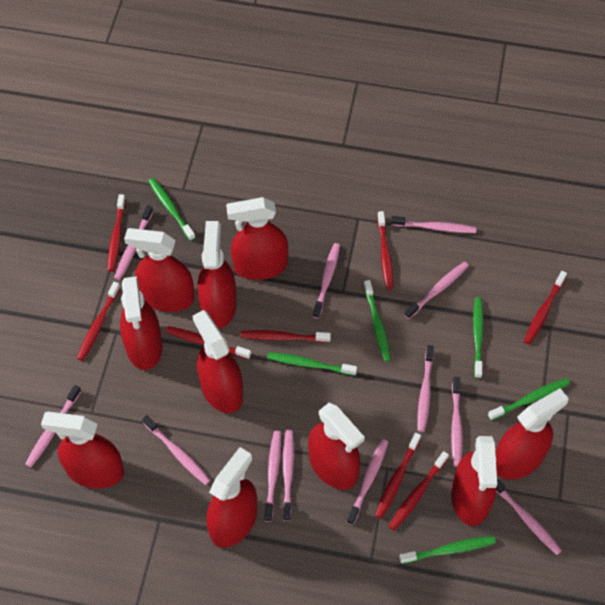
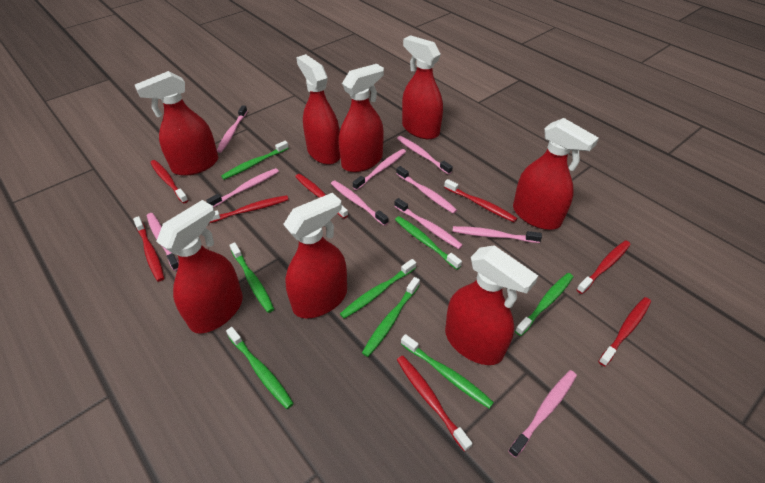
green toothbrush: [148,178,196,241] [267,352,357,376] [364,280,391,362] [399,536,496,564] [473,297,484,378] [488,378,570,421] = 6 -> [221,141,289,180] [226,327,294,409] [229,242,274,313] [340,259,416,319] [362,277,420,357] [395,216,462,270] [401,334,494,409] [515,273,573,336] = 8
pink toothbrush: [25,385,81,467] [114,205,153,280] [142,415,211,485] [264,431,281,522] [283,430,294,521] [312,243,340,319] [347,439,388,525] [391,216,476,233] [404,262,469,319] [417,345,434,432] [451,377,463,467] [496,478,562,555] = 12 -> [147,213,179,271] [206,168,279,208] [217,105,248,153] [331,180,389,226] [353,149,406,190] [394,198,463,249] [396,166,457,214] [397,136,453,175] [452,226,542,243] [508,370,577,458] = 10
red spray bottle: [41,412,124,488] [120,276,162,370] [124,228,195,312] [192,310,243,413] [197,221,237,329] [206,447,257,548] [226,197,288,280] [308,403,365,490] [451,436,497,526] [495,388,569,479] = 10 -> [135,71,218,176] [156,200,243,334] [283,193,347,318] [296,54,340,165] [339,64,384,172] [402,35,443,139] [445,245,538,365] [513,118,599,230] = 8

